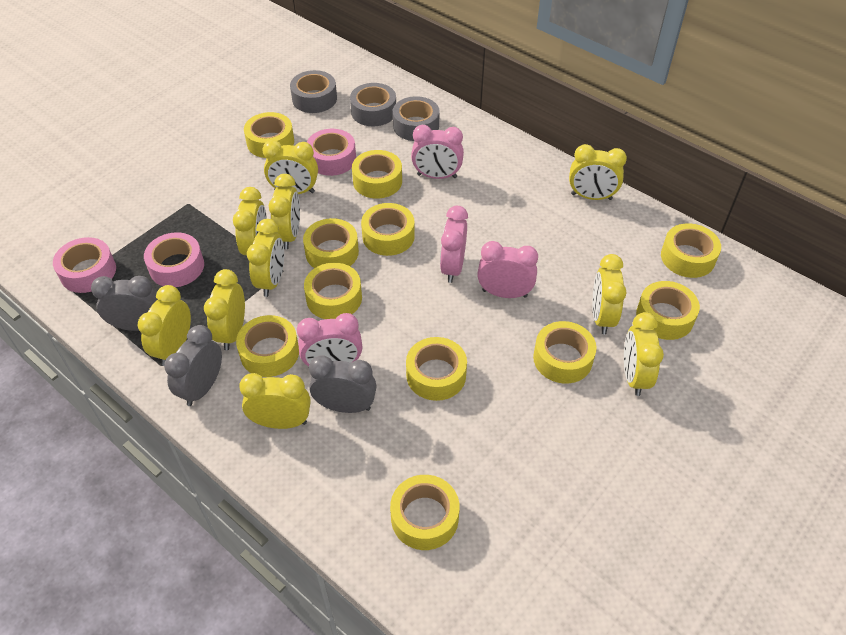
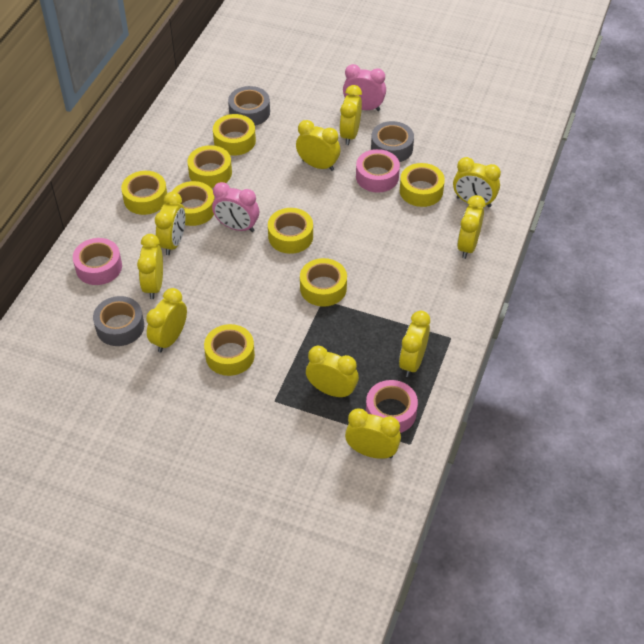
grey clock: [91,276,158,331] [164,325,222,406] [309,356,377,413] = 3 -> none = 0
pink clock: [297,313,362,366] [411,125,464,179] [440,206,468,283] [477,241,538,298] = 4 -> [212,182,259,232] [343,64,386,111] = 2
yellow tape: [236,315,299,377] [244,112,294,158] [303,218,359,268] [304,263,362,319] [352,150,402,199] [361,203,415,256] [390,475,460,550] [406,337,467,401] [533,321,597,384] [636,281,700,340] [661,223,721,278] = 11 -> [121,171,167,215] [172,181,215,226] [187,145,232,188] [204,324,255,376] [213,114,256,156] [268,208,313,254] [300,258,347,307] [400,163,445,207] = 8

